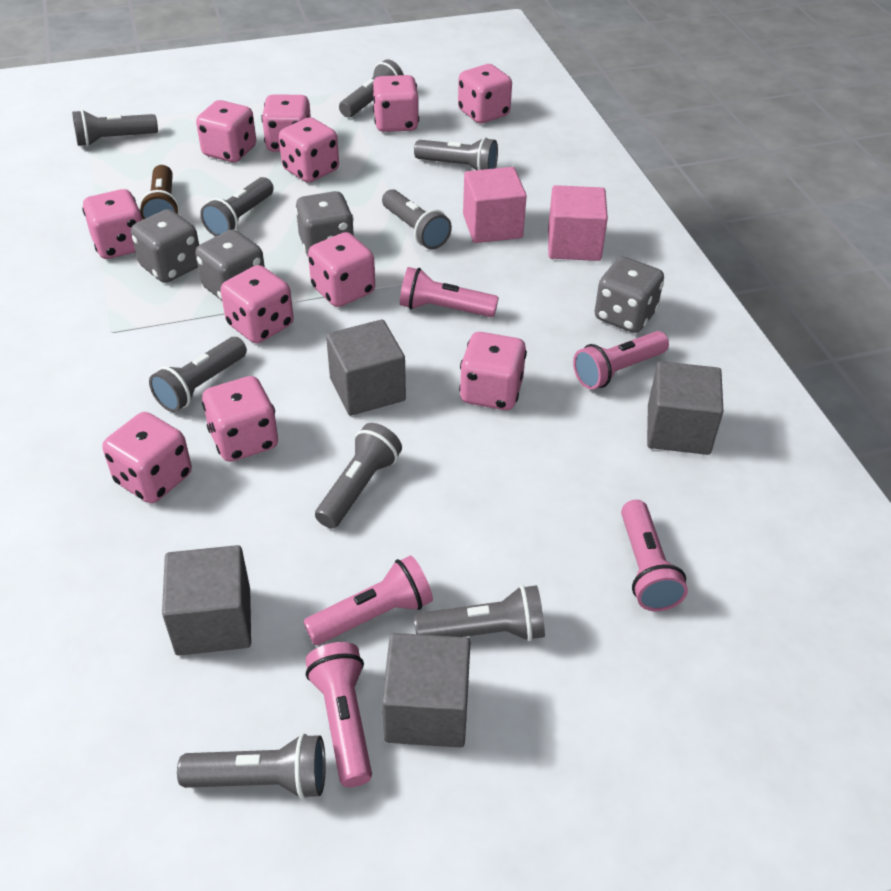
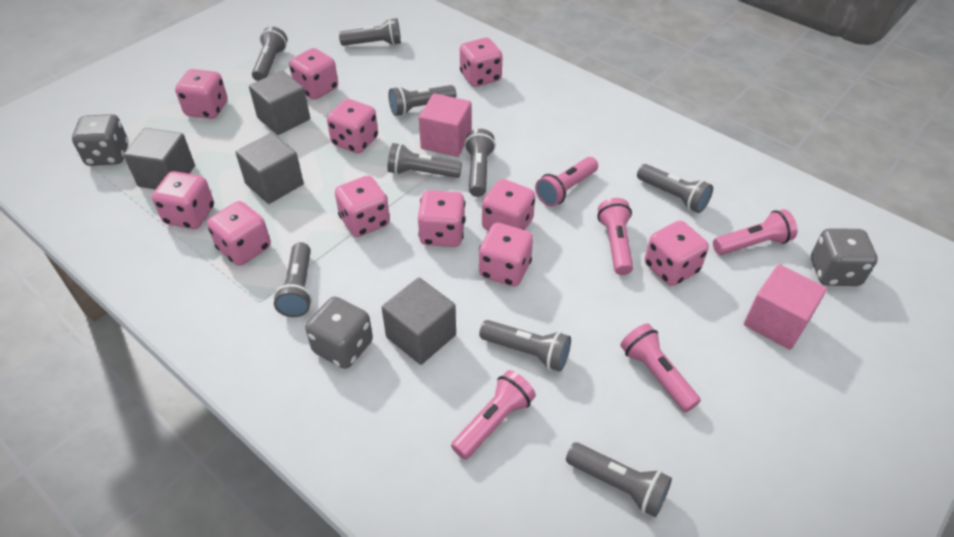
brown flashlight: [139,165,180,220] = 1 -> none = 0
grey dice: [131,209,199,283] [195,229,265,300] [295,191,354,256] [595,257,664,333] = 4 -> [72,114,129,166] [305,297,373,369] [811,228,878,286] = 3

